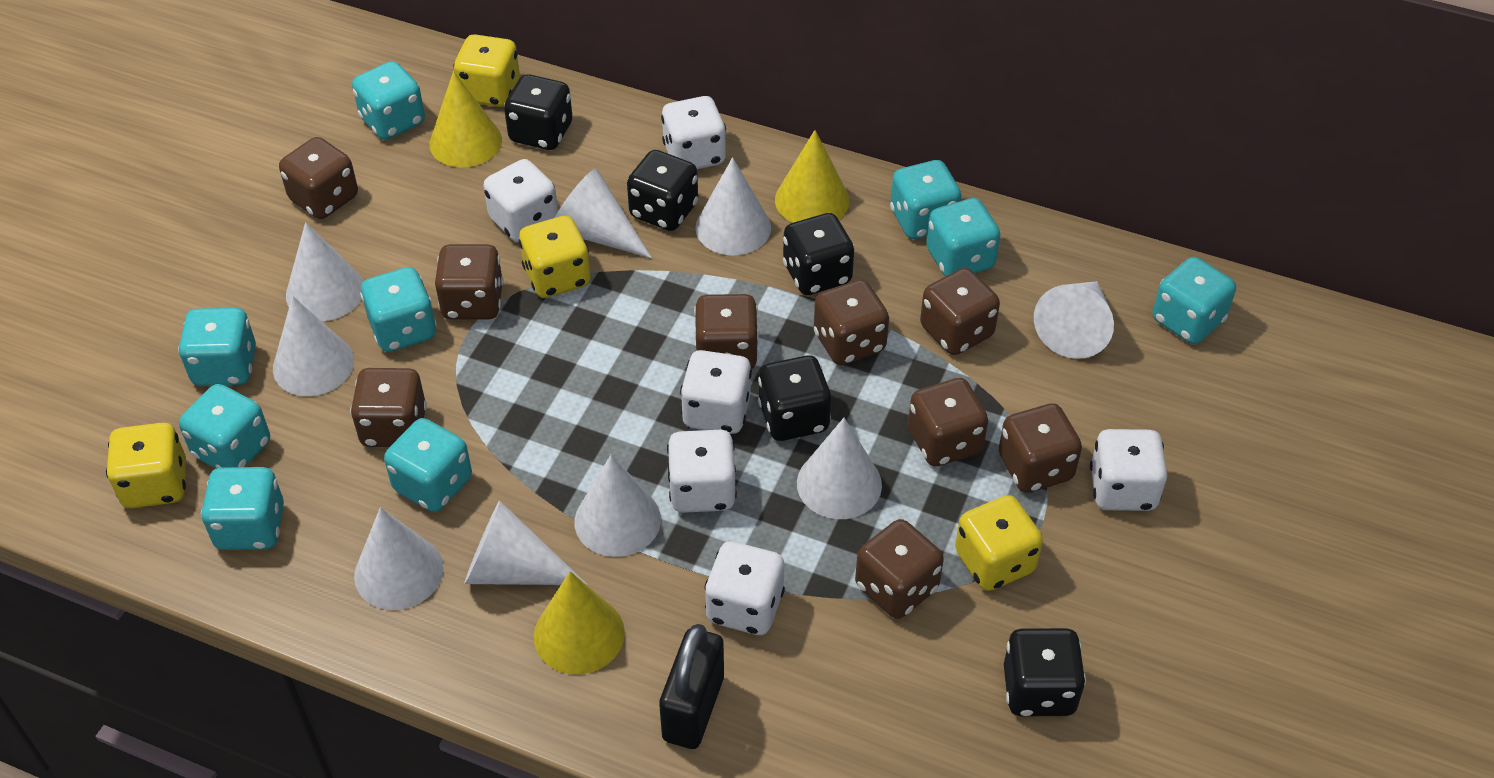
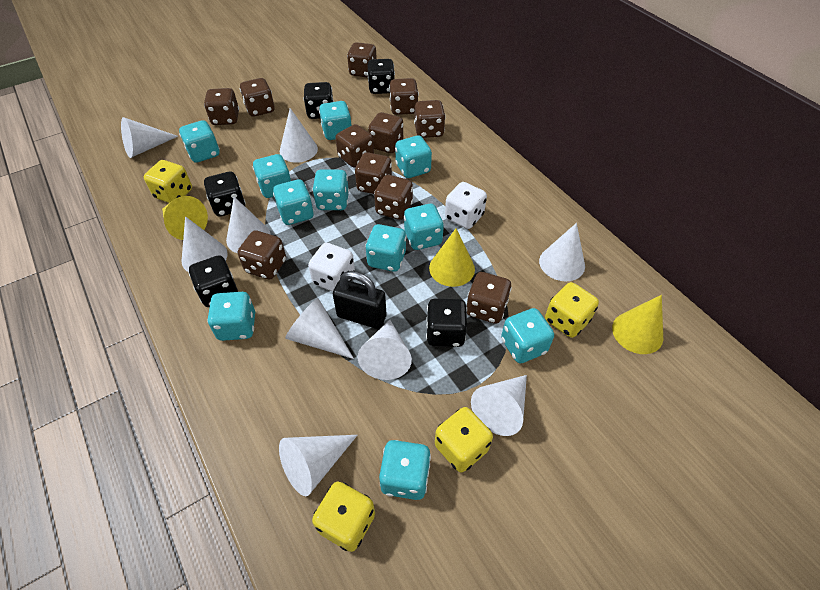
brown dice: [279,137,358,219] [350,368,427,447] [435,244,504,320] [694,294,759,369] [814,279,889,365] [855,519,944,619] [908,378,988,467] [920,268,1000,355] [999,403,1082,493] = 9 -> [204,88,239,125] [238,231,286,279] [240,78,275,117] [335,124,374,168] [347,42,377,78] [355,152,392,194] [368,112,403,153] [374,175,413,220] [389,78,419,115] [414,100,446,138] [467,272,512,324] = 11
turquoise dice: [178,308,256,386] [179,384,270,469] [201,467,284,550] [352,61,425,140] [360,267,437,352] [384,418,472,512] [890,160,961,239] [926,198,1000,276] [1152,257,1236,344] = 9 -> [179,120,220,163] [207,292,255,341] [253,154,291,198] [273,179,314,225] [312,169,349,210] [319,101,352,140] [365,224,406,272] [379,440,431,500] [395,136,432,178] [404,204,444,250] [501,308,554,363] = 11
white dice: [483,159,558,242] [661,96,726,169] [667,430,737,513] [680,350,752,434] [704,541,785,635] [1090,429,1167,511] = 6 -> [308,243,355,292] [445,182,487,229] = 2

